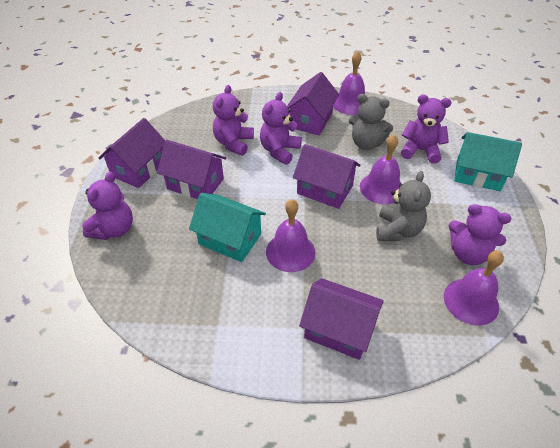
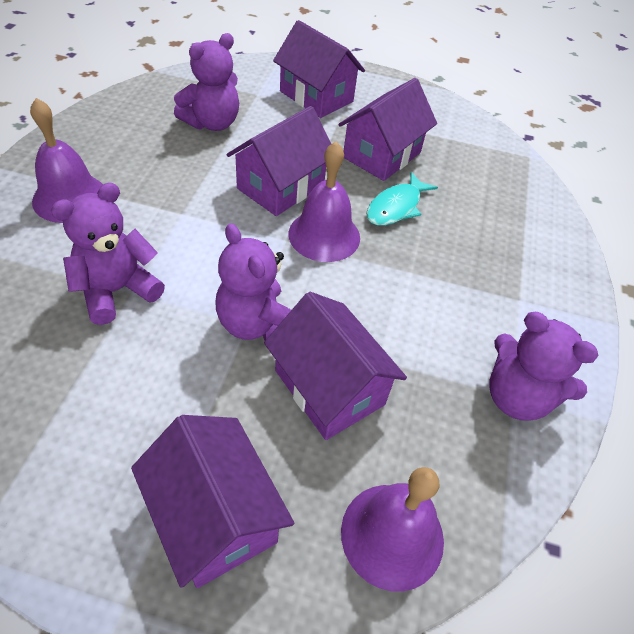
grey teddy bear: [349,94,393,150] [376,171,431,241] = 2 -> none = 0
purple bell: [266,199,315,272] [333,51,365,115] [360,135,402,204] [444,251,504,326] = 4 -> [30,98,103,223] [289,142,360,262] [341,467,444,592] = 3
purple teddy bear: [82,171,133,240] [213,85,254,156] [260,92,302,165] [401,95,451,164] [449,204,511,265] = 5 -> [51,183,165,325] [174,33,239,131] [216,223,291,341] [489,312,598,421] = 4
turquoise fish: none = 0 -> [366,172,438,226] = 1
turquoise house: [189,193,266,262] [454,132,522,191] = 2 -> none = 0

